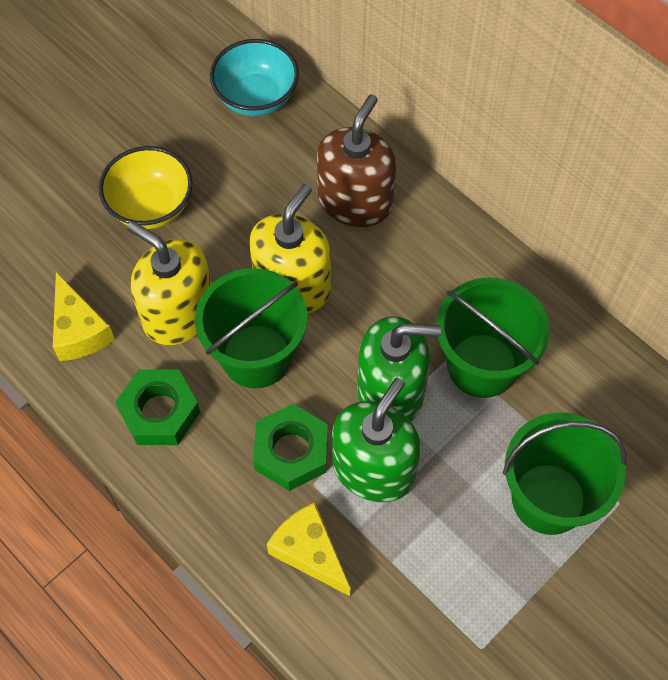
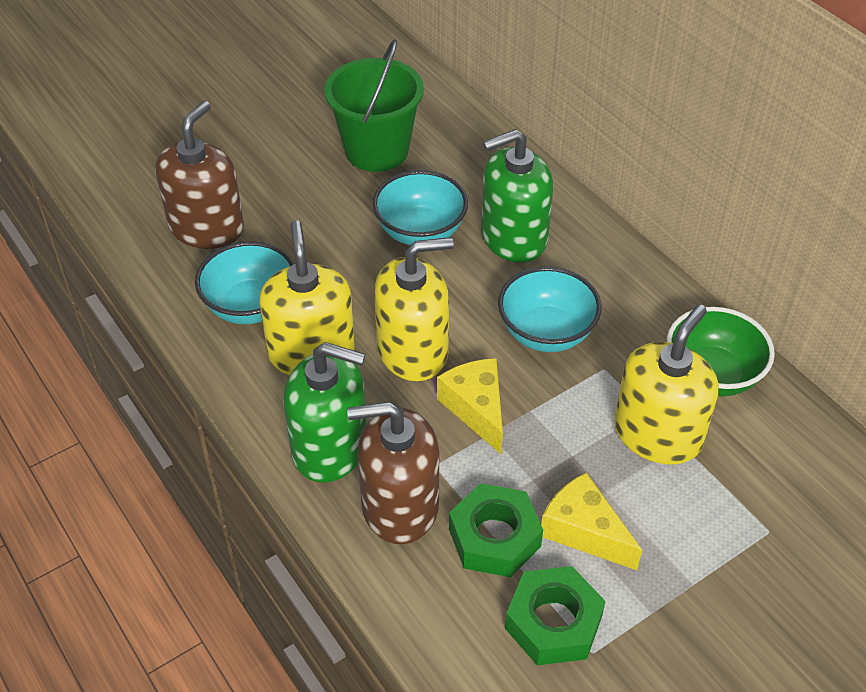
brown soap dispenser: [317,94,396,227] = 1 -> [155,101,244,249] [347,402,439,544] = 2
green bowl: none = 0 -> [667,307,775,396] = 1
green bucket: [195,268,308,388] [436,277,550,398] [503,412,626,535] = 3 -> [324,39,424,172] = 1
turquoise bowl: [210,39,299,116] = 1 -> [195,241,294,324] [373,170,468,245] [498,267,602,352] = 3
yellow bowl: [98,146,193,229] = 1 -> none = 0
yellow soap dispenser: [127,221,211,345] [249,184,331,313] = 2 -> [259,220,355,375] [374,237,454,381] [614,304,718,465] = 3

